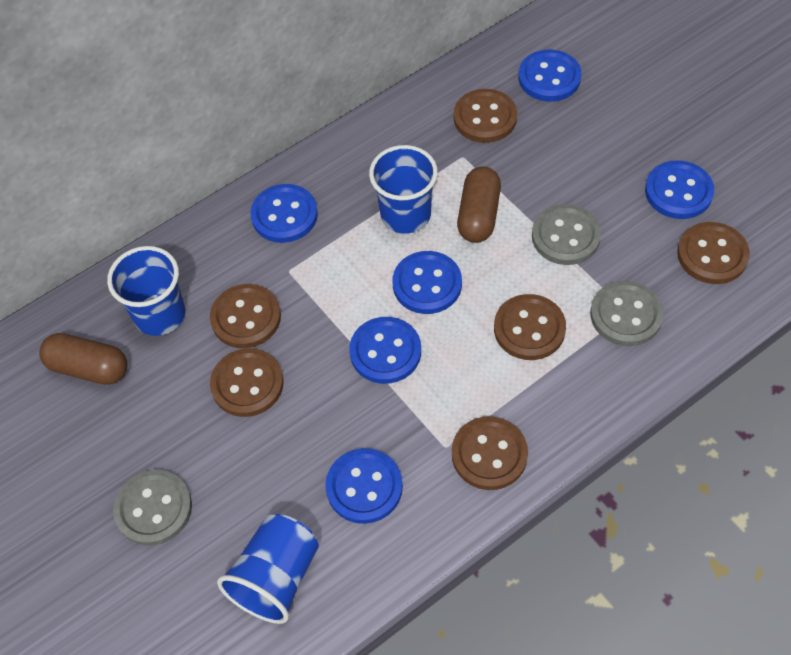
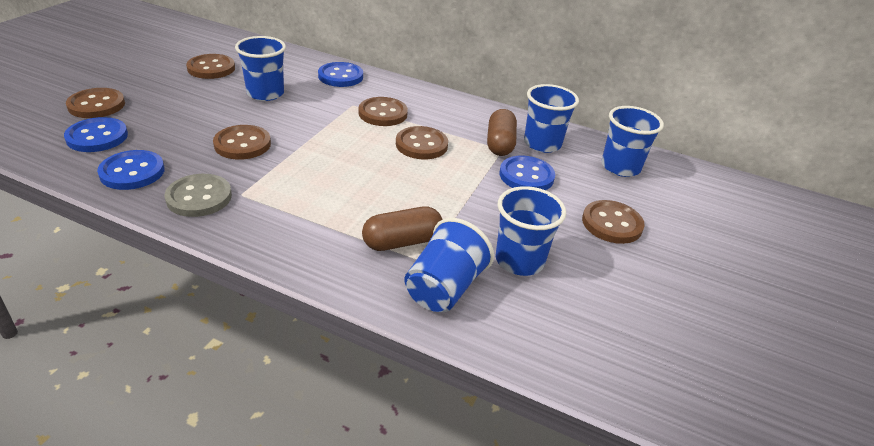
blue button: [250,184,318,243] [325,448,403,524] [349,317,421,384] [393,251,462,314] [518,50,582,102] [645,160,714,219] = 6 -> [64,117,128,152] [97,150,165,190] [318,62,363,87] [499,156,555,190] = 4
blue cup: [107,246,185,336] [217,514,319,624] [369,145,438,234] = 3 -> [235,36,286,101] [405,218,494,312] [496,186,566,276] [524,84,579,153] [601,106,664,177] = 5
grey button: [113,470,192,546] [532,204,601,265] [590,281,664,346] = 3 -> [165,174,232,217] = 1

